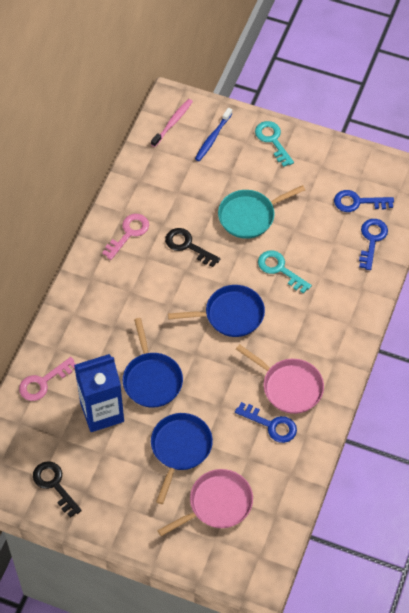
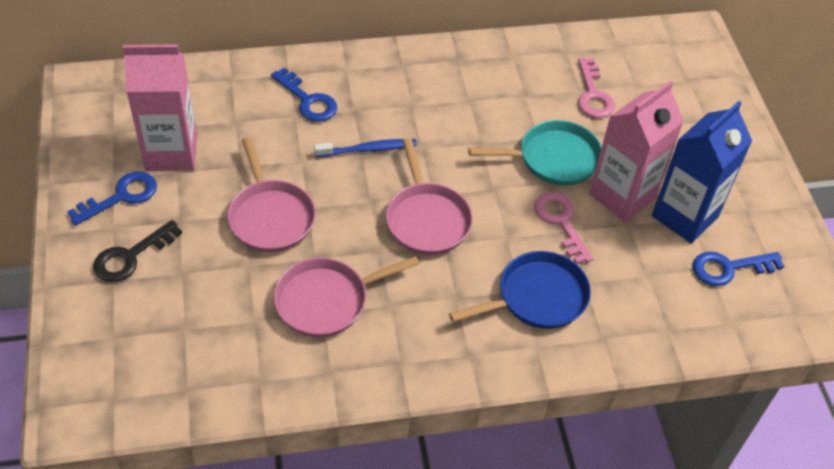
black key: [33,461,82,518] [165,228,220,267] = 2 -> [93,220,182,282] = 1
blue pan: [123,318,183,408] [151,413,213,504] [168,285,265,337] = 3 -> [449,251,591,329] = 1
pink carton: none = 0 -> [122,44,197,171] [589,81,684,222] = 2
pink pan: [157,469,253,536] [236,344,324,414] = 2 -> [227,137,316,252] [273,256,419,337] [386,138,473,255] = 3
pink toothbrush: [151,99,193,147] = 1 -> none = 0
turquoise key: [255,121,294,167] [258,250,312,293] = 2 -> none = 0

